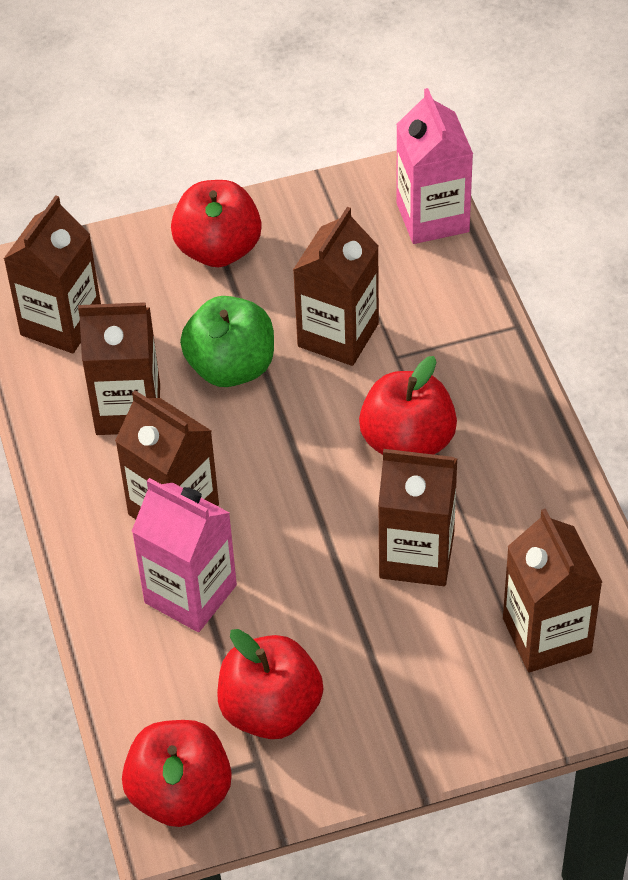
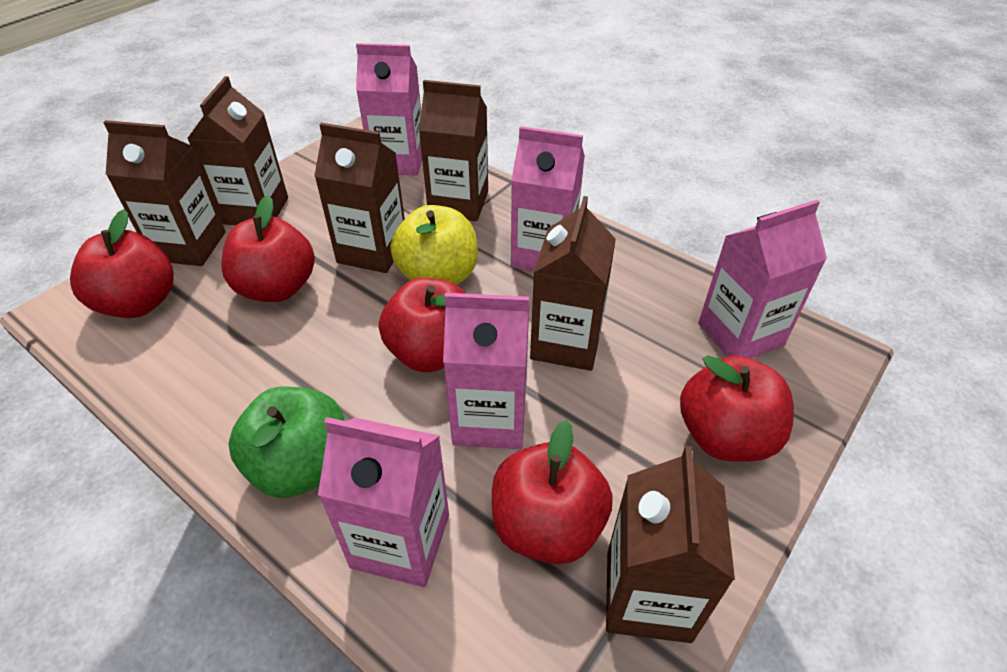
pink carton: [132,478,237,632] [396,88,473,244] = 2 -> [318,417,449,587] [356,43,422,176] [443,293,529,449] [511,126,585,271] [698,200,827,359] = 5
red apple: [122,720,232,827] [171,180,262,267] [217,629,323,739] [359,356,457,455] = 4 -> [70,209,174,318] [221,195,315,302] [379,278,466,372] [492,420,613,564] [680,355,794,461] = 5
yellow apple: none = 0 -> [390,205,478,285] = 1

